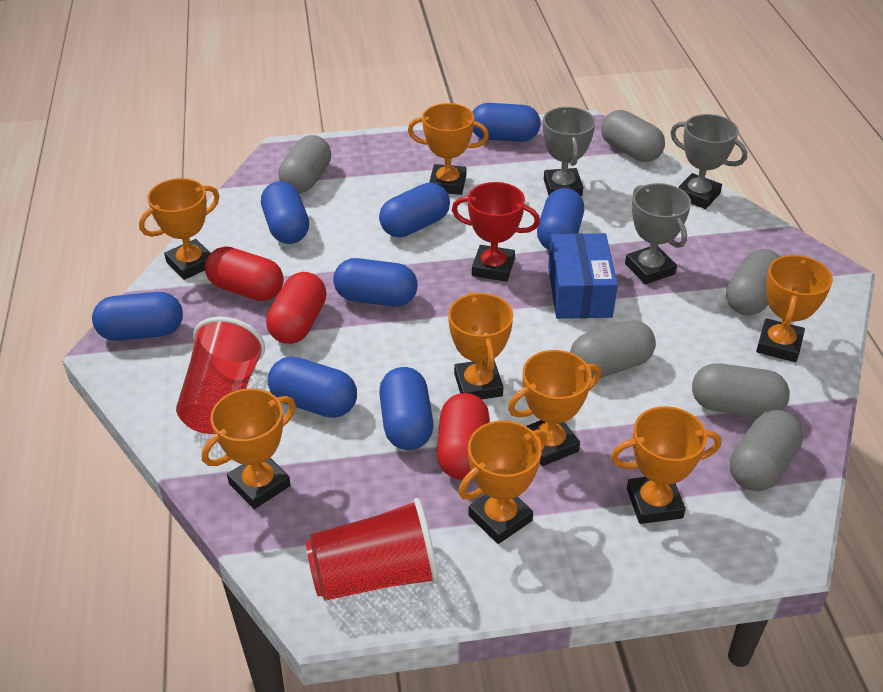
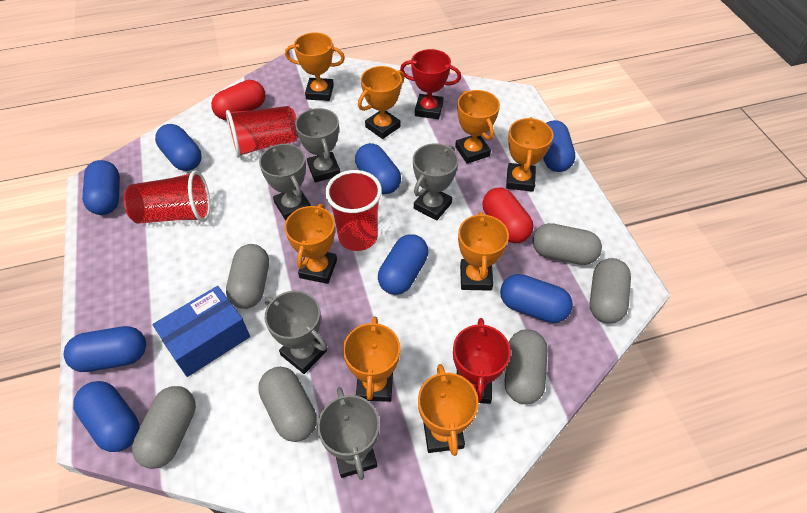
grey trophy: [543,107,595,196] [625,183,691,284] [670,114,747,209] = 3 -> [259,144,311,220] [265,291,327,374] [295,108,340,183] [317,387,380,480] [413,143,458,221] = 5
red capsule: [205,246,284,301] [266,272,326,344] [437,393,490,480] = 3 -> [211,80,265,120] [482,188,533,243] = 2
red cup: [176,317,265,434] [306,498,439,601] = 2 -> [124,170,210,224] [226,106,299,158] [325,170,382,251] = 3
red trophy: [452,182,540,282] = 1 -> [400,49,461,119] [453,318,511,404] = 2

